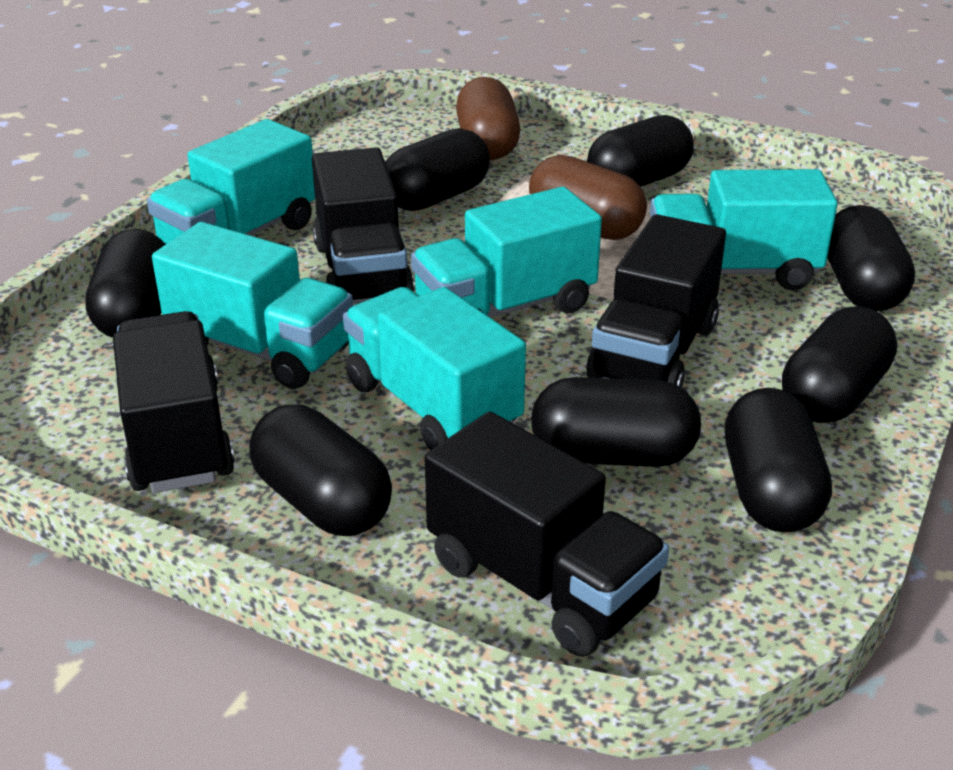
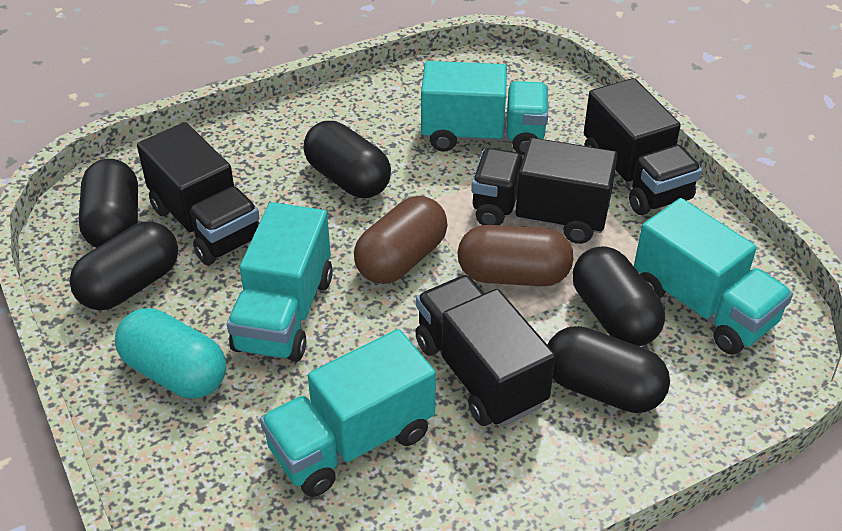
black capsule: [85,229,165,338] [249,405,392,536] [385,128,490,211] [531,377,701,467] [587,115,694,187] [725,388,832,532] [782,306,897,423] [827,205,915,311] = 8 -> [69,221,178,310] [79,159,138,248] [303,121,391,198] [548,326,670,413] [572,246,665,346] = 5
turquoise capsule: none = 0 -> [115,308,226,398] = 1
turquoise truck: [147,119,315,245] [152,222,353,389] [343,287,526,450] [411,187,602,318] [650,169,838,291] = 5 -> [227,202,333,362] [260,329,436,497] [421,61,548,155] [634,198,793,355] = 4

